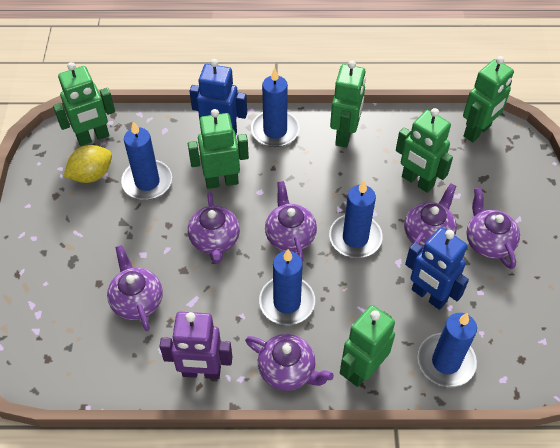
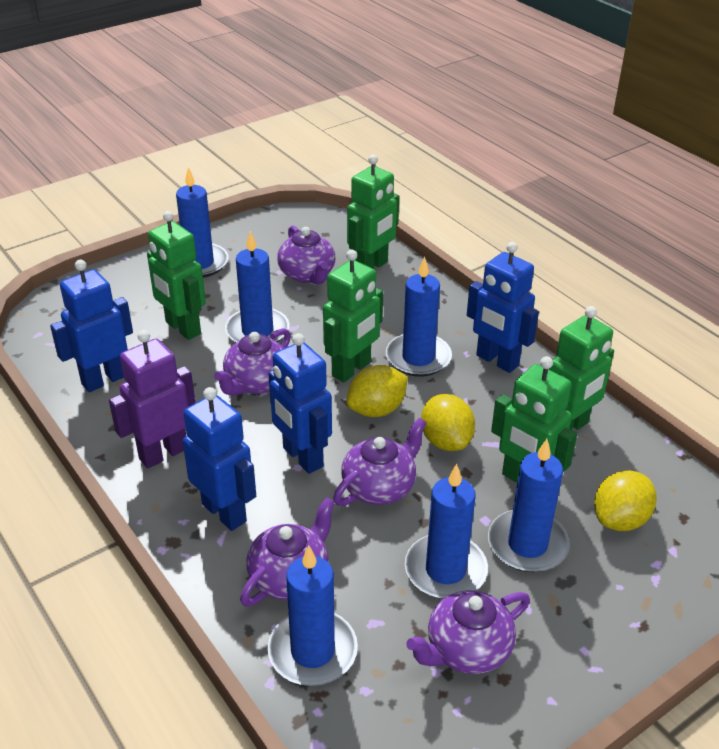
blue candle: [121,121,172,200] [251,68,300,147] [259,249,315,325] [329,181,383,258] [418,313,477,387] = 5 -> [176,167,228,278] [225,231,290,343] [268,546,358,686] [386,257,452,377] [405,464,488,599] [488,439,570,573] = 6
blue robot: [190,59,247,134] [405,227,469,310] = 2 -> [50,260,133,392] [183,387,256,531] [268,333,332,474] [467,242,539,373] = 4
green robot: [53,62,115,146] [188,109,249,189] [330,60,366,148] [340,305,395,387] [396,108,453,193] [463,56,514,142] = 6 -> [147,211,206,340] [323,250,383,382] [347,155,399,269] [491,356,577,482] [549,306,614,430] = 5
purple teapot: [107,245,163,331] [188,192,240,264] [245,334,334,391] [265,181,317,262] [404,184,457,249] [466,188,520,269] = 6 -> [214,328,291,396] [240,497,335,607] [277,225,335,284] [333,418,427,506] [406,590,530,674] = 5
yellow lemon: [64,145,112,183] = 1 -> [346,365,408,417] [421,394,475,451] [594,470,657,531] = 3

